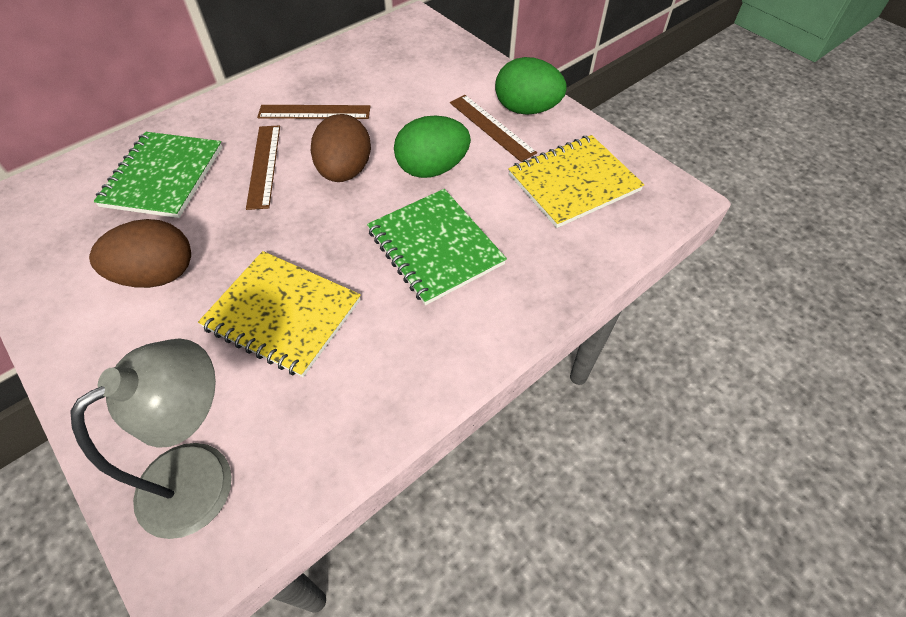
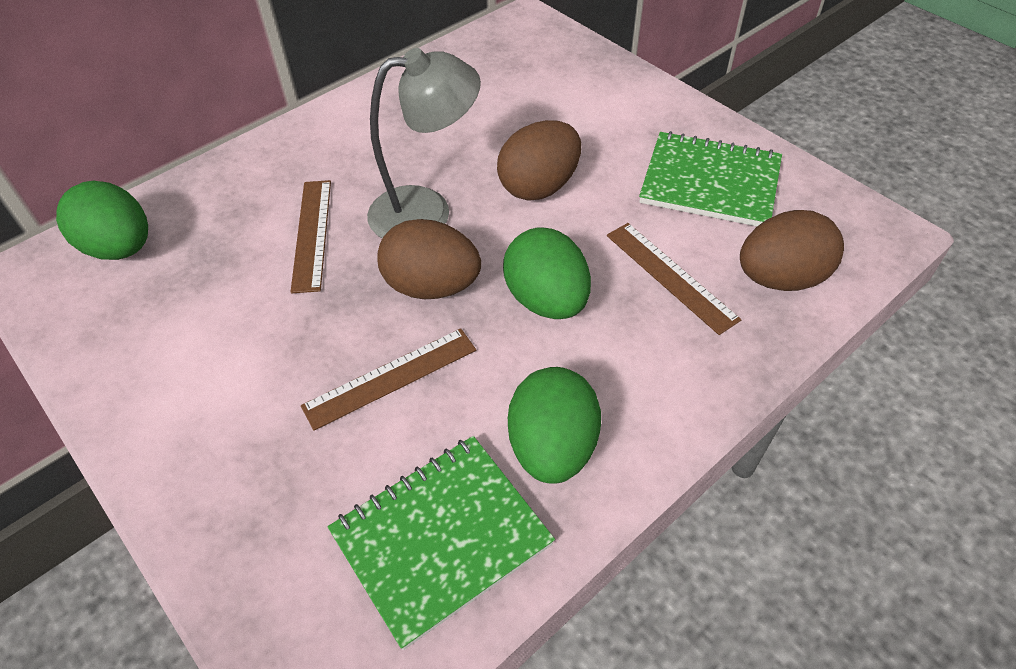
brown egg: [89,219,191,288] [311,114,371,182] = 2 -> [377,219,481,299] [497,120,581,201] [740,210,844,291] = 3
green egg: [394,115,471,178] [495,57,567,115] = 2 -> [56,181,148,260] [503,227,591,319] [508,367,601,484] = 3
yellow notebook: [198,251,361,377] [508,135,644,228] = 2 -> none = 0

